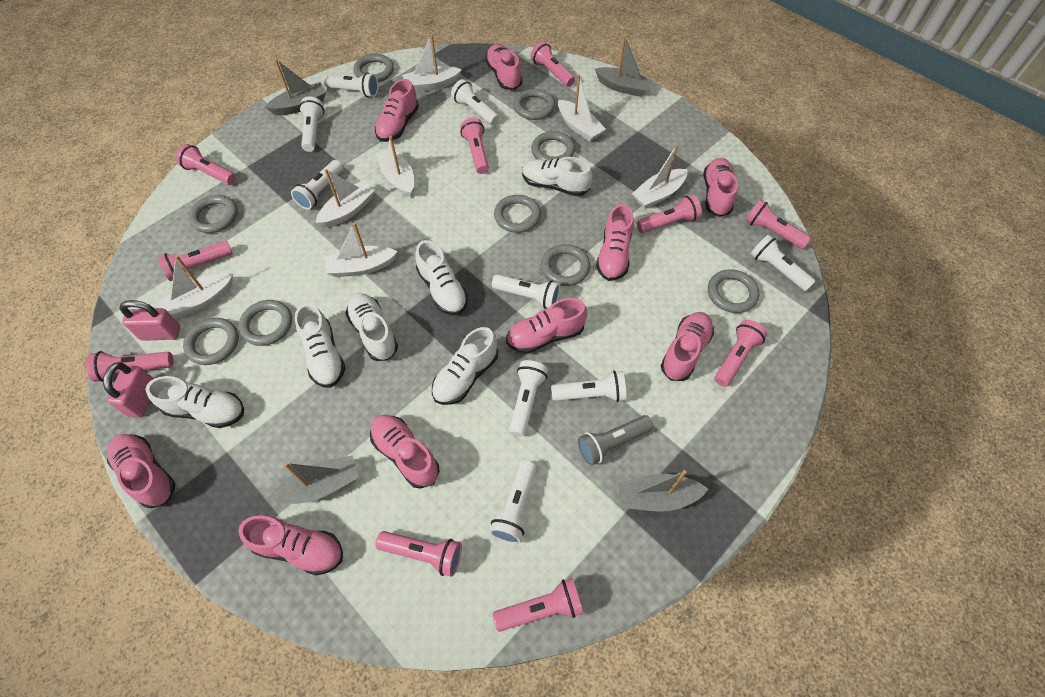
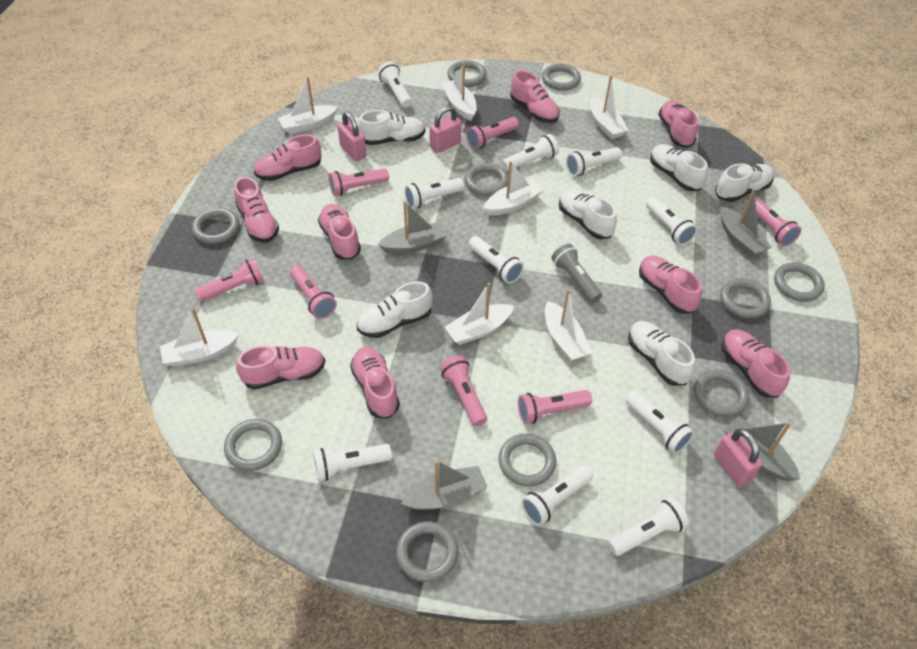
grey ring: [183,318,239,365] [188,195,238,233] [238,300,292,346] [354,54,394,82] [494,195,541,233] [513,89,555,120] [531,131,575,161] [541,244,590,286] [708,269,759,313] = 9 -> [192,208,239,244] [224,419,282,471] [396,521,459,582] [447,60,487,87] [465,163,508,196] [498,434,556,487] [542,64,581,91] [694,370,749,417] [720,278,771,319] [774,262,825,302] = 10
pink flashlight: [86,351,174,382] [158,241,233,281] [175,144,236,185] [375,531,462,577] [460,118,489,174] [493,578,583,632] [531,41,575,87] [637,195,702,233] [714,320,767,387] [745,199,811,249] = 10 -> [195,258,264,302] [290,265,337,319] [328,168,389,196] [440,355,487,426] [466,117,519,149] [518,390,592,424] [755,197,801,246] = 7
pink padlock: [103,362,154,417] [119,300,180,341] = 2 -> [338,112,366,161] [429,106,462,153] [714,429,763,487] = 3
white flashlight: [291,160,343,210] [299,97,324,152] [323,73,378,98] [451,79,499,125] [489,460,537,544] [492,274,560,309] [509,360,548,437] [551,371,626,402] [751,234,816,291] = 9 -> [313,444,392,481] [378,62,412,108] [404,178,464,208] [468,236,524,284] [502,134,559,171] [521,466,593,526] [566,147,622,176] [608,497,689,556] [625,391,694,454] [646,197,697,245] = 10

